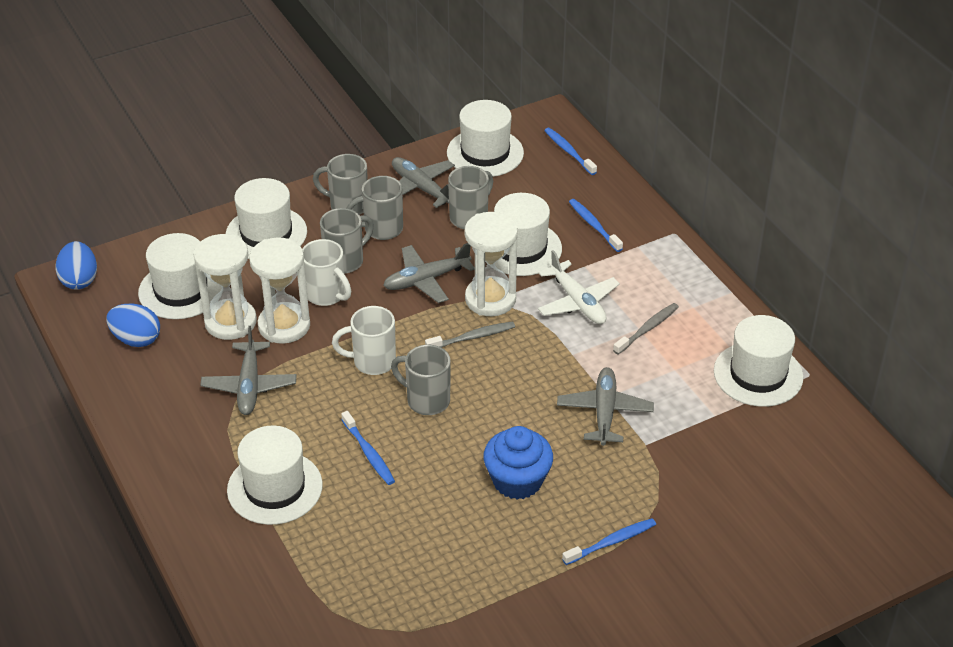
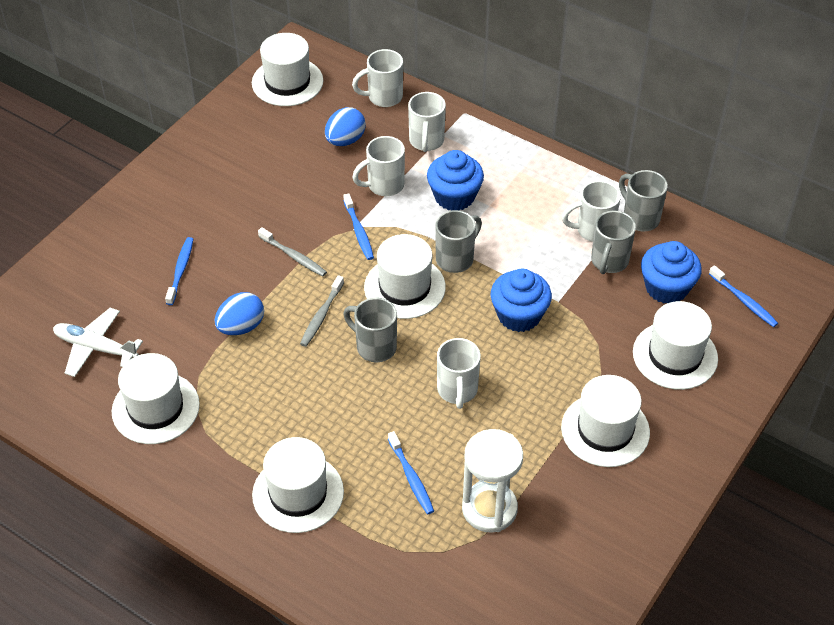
blue cupcake: [483,426,553,499] = 1 -> [427,150,484,210] [491,269,552,332] [641,241,702,304] = 3
grey mug: [313,154,368,215] [320,208,374,274] [346,176,403,240] [391,345,451,415] [448,166,493,230] = 5 -> [343,297,397,362] [435,210,482,273] [591,211,636,274] [619,170,668,231] = 4
grey plane: [200,326,296,415] [383,243,475,303] [392,157,455,208] [557,367,654,446] = 4 -> none = 0
white hourglass: [193,234,257,340] [249,237,310,344] [465,212,518,316] = 3 -> [462,429,523,533] = 1
white mug: [302,239,351,306] [332,306,396,375] = 2 -> [352,49,403,107] [352,136,405,196] [408,92,446,152] [437,338,481,409] [562,180,621,242] = 5

